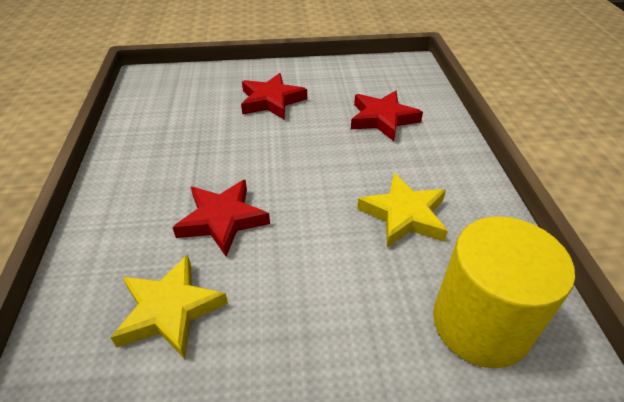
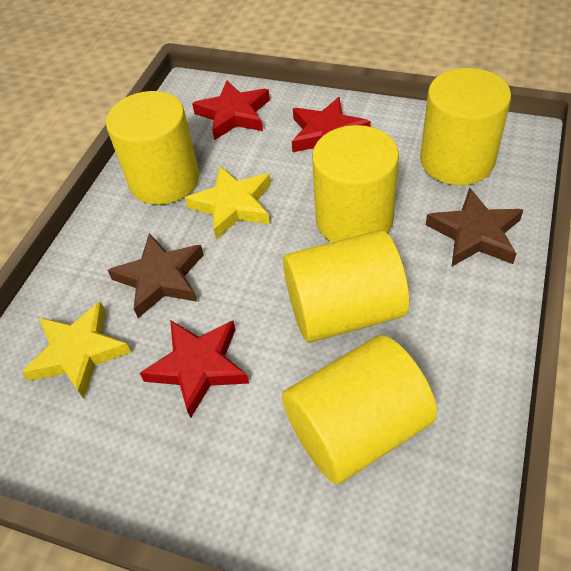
brown star: none = 0 -> [108,233,204,318] [426,188,523,266] = 2
yellow cylinder: [433,216,575,368] = 1 -> [106,91,199,205] [282,335,437,484] [283,230,409,343] [312,125,399,242] [420,68,511,185] = 5

